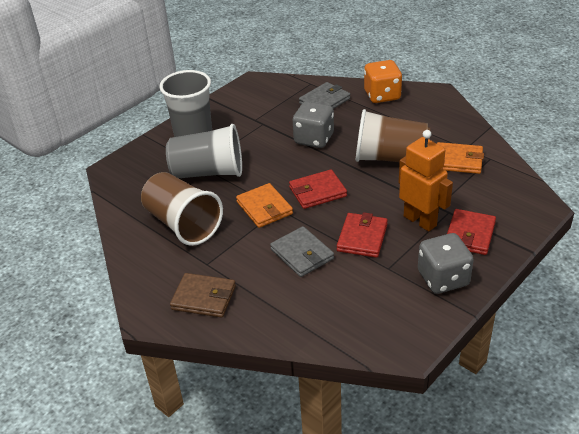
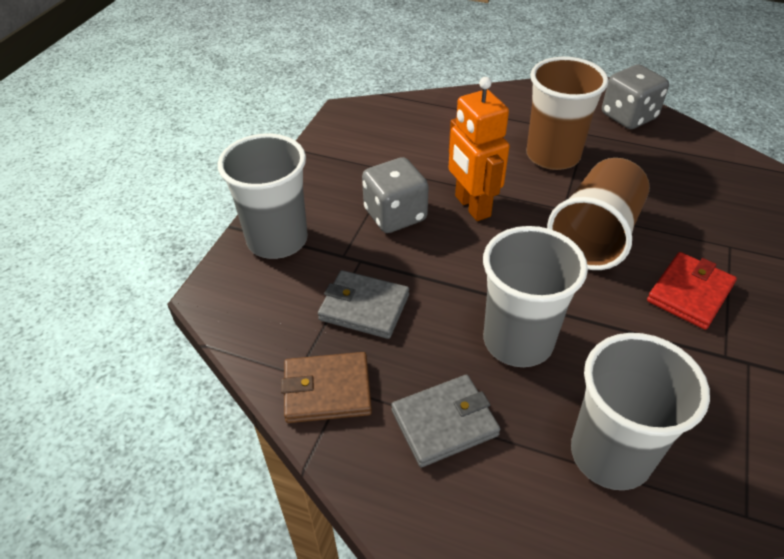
grey cup: [159,70,212,137] [166,124,242,178] = 2 -> [218,134,308,259] [483,226,588,367] [571,333,710,490] = 3
orange dice: [364,60,402,103] = 1 -> none = 0
orange wallet: [236,183,293,228] [437,142,484,174] = 2 -> none = 0
red wallet: [289,169,347,209] [337,212,388,258] [447,209,496,255] = 3 -> [647,252,737,330] = 1

